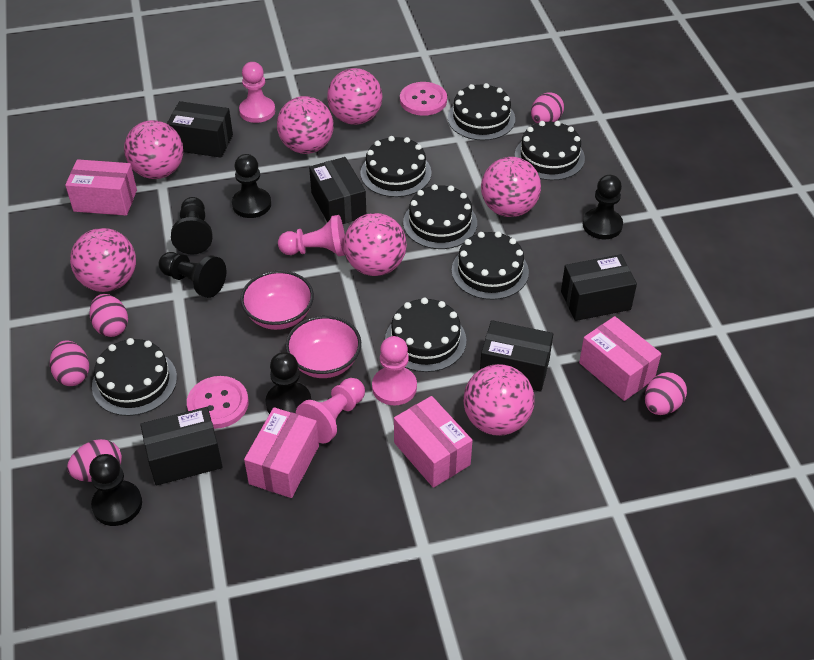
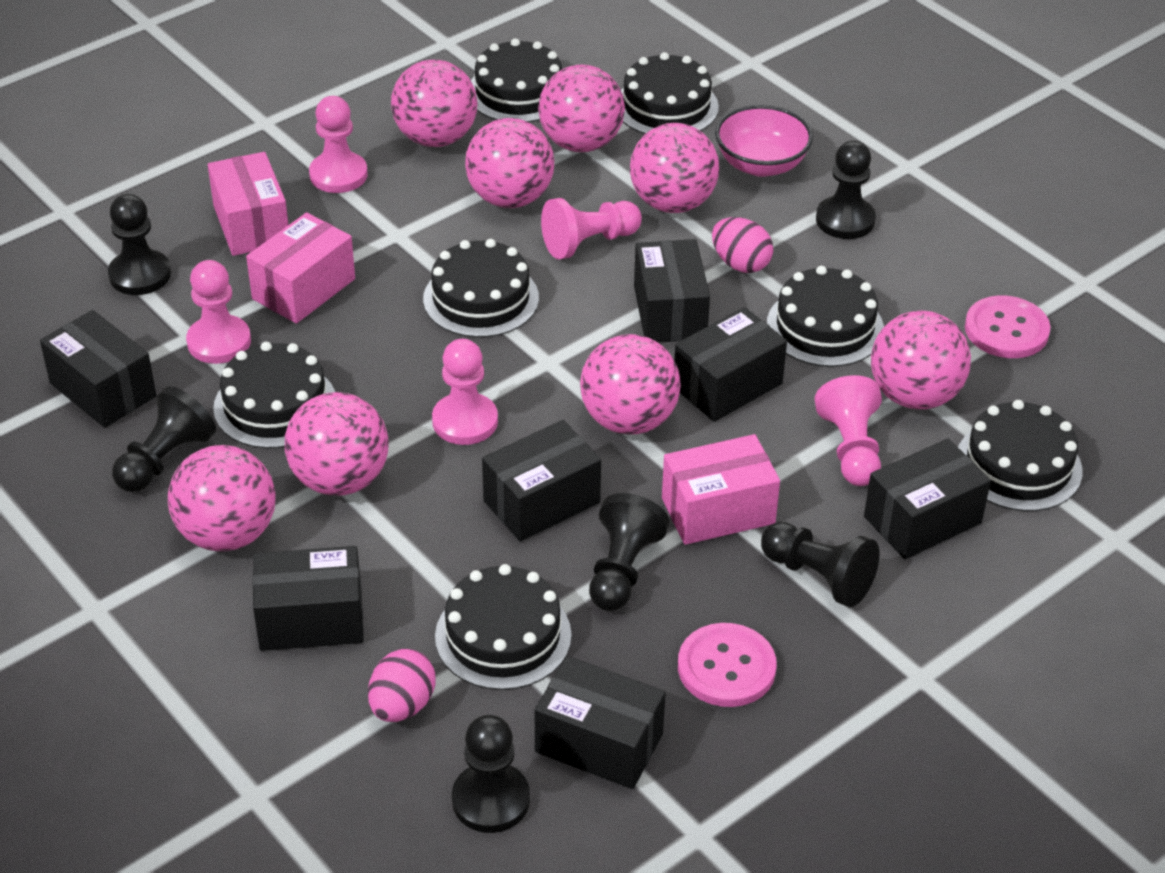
black box: [140,407,223,486] [167,101,233,158] [309,157,366,224] [480,320,553,392] [561,254,637,321] = 5 -> [40,310,156,428] [253,546,364,651] [482,420,601,542] [534,656,666,789] [634,239,710,343] [674,307,787,422] [864,439,991,559] = 7
pink ball: [70,228,136,292] [124,120,183,179] [277,96,334,154] [327,68,382,125] [344,213,407,276] [463,364,535,436] [481,157,541,217] = 7 -> [168,445,276,551] [285,392,389,496] [391,60,478,147] [465,118,554,208] [538,65,625,152] [580,334,681,435] [630,123,719,213] [871,311,971,409] = 8
pink bowl: [240,270,314,330] [285,316,361,378] = 2 -> [715,105,813,177] = 1
pink box: [65,159,137,216] [244,407,319,498] [394,396,473,488] [579,316,661,401] = 4 -> [208,152,288,256] [246,212,355,323] [662,434,780,545] = 3
pink egg: [50,340,89,386] [67,439,122,482] [89,294,128,337] [531,92,564,123] [645,372,687,415] = 5 -> [368,649,436,722] [712,217,773,273] = 2
pink pawn: [239,62,275,123] [278,215,345,256] [296,378,365,443] [372,336,417,405] = 4 -> [186,260,251,364] [309,96,368,193] [432,339,498,445] [541,198,642,259] [814,375,882,486] = 5

